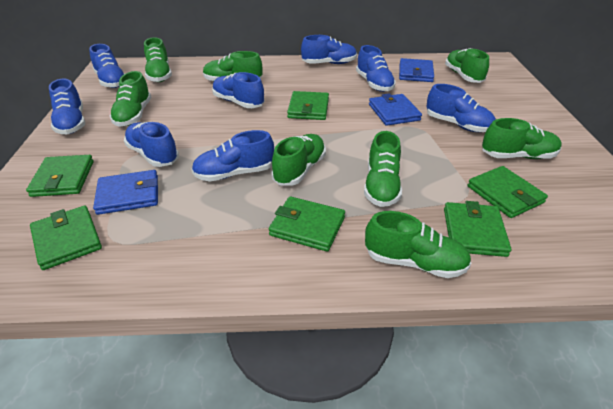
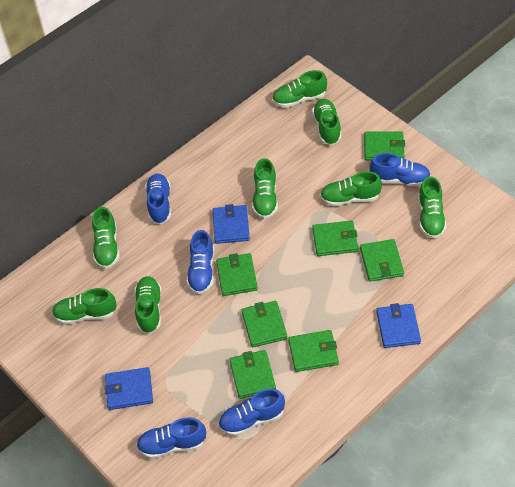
blue shoe: [49,79,85,134] [89,44,124,88] [124,122,179,167] [191,130,274,182] [212,72,265,108] [301,35,357,64] [356,45,396,92] [426,84,496,132] = 8 -> [136,417,206,459] [145,174,171,224] [186,230,214,294] [218,388,285,436] [370,153,431,186] = 5
green wallet: [26,155,94,197] [30,205,102,270] [269,196,345,252] [287,91,329,120] [444,201,511,257] [468,166,548,218] = 6 -> [216,253,258,296] [229,350,276,399] [242,301,287,348] [288,330,339,372] [312,220,358,256] [360,239,404,282] [364,131,405,160] = 7

